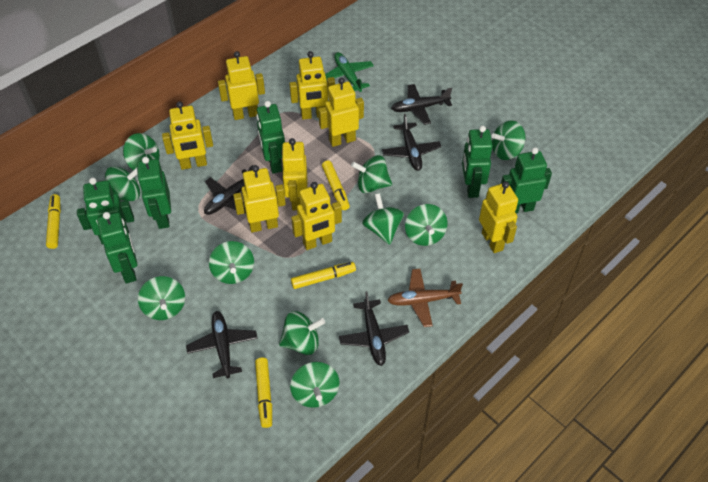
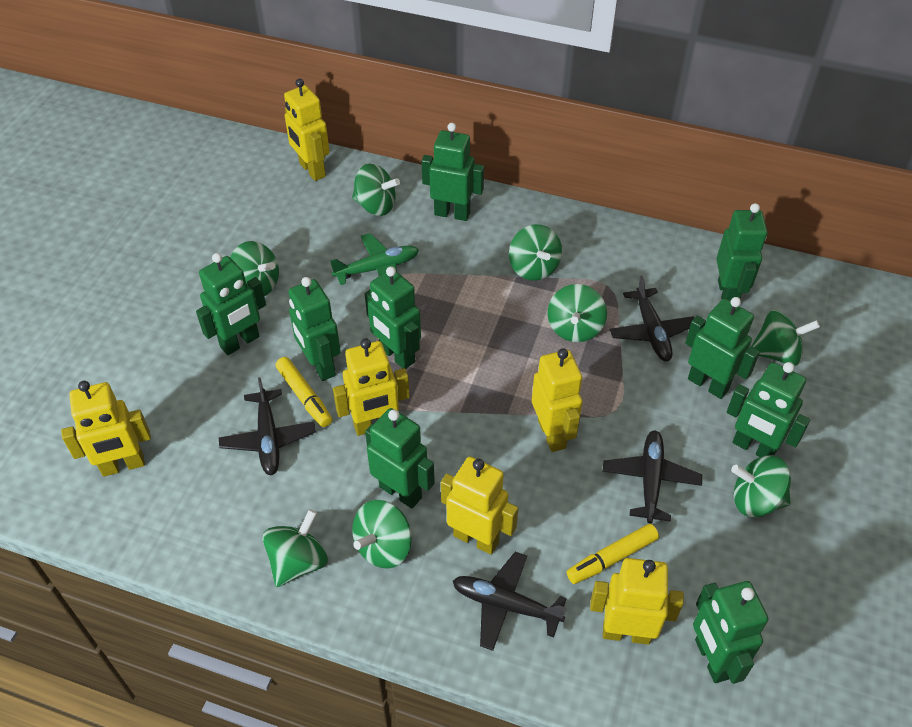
black plane: [186,311,258,379] [204,165,254,215] [339,291,409,366] [382,114,441,171] [391,84,452,125] = 5 -> [219,377,316,476] [453,552,567,651] [603,430,702,523] [610,276,694,361] = 4
brown plane: [387,269,463,327] = 1 -> none = 0
green robot: [77,178,134,244] [97,212,137,283] [137,157,171,229] [256,101,285,173] [462,126,493,198] [501,147,552,213] = 6 -> [196,253,266,355] [288,277,341,381] [365,266,421,369] [365,408,435,509] [421,123,484,221] [685,297,760,399] [693,581,768,684] [716,203,767,301] [727,362,810,457] = 9
green spinning top: [105,166,140,201] [123,133,160,170] [138,276,185,320] [209,241,254,284] [279,311,325,355] [290,362,340,408] [351,155,392,193] [362,193,404,245] [405,204,448,246] [492,121,525,160] = 10 -> [230,241,279,296] [262,509,328,587] [352,164,400,216] [352,500,412,569] [509,224,562,281] [547,284,607,342] [731,456,791,517] [751,310,820,366] = 8
yellow marker: [46,194,61,249] [255,357,272,428] [291,262,356,289] [322,160,350,210] = 4 -> [276,357,332,427] [567,524,659,584] = 2
yellow robot: [162,101,213,170] [218,51,265,120] [233,165,286,232] [281,138,308,210] [289,51,335,120] [291,182,342,250] [318,77,364,147] [479,181,518,253] = 8 -> [61,381,151,477] [284,79,330,181] [333,338,410,436] [441,456,518,555] [532,348,583,452] [590,558,684,645] = 6

